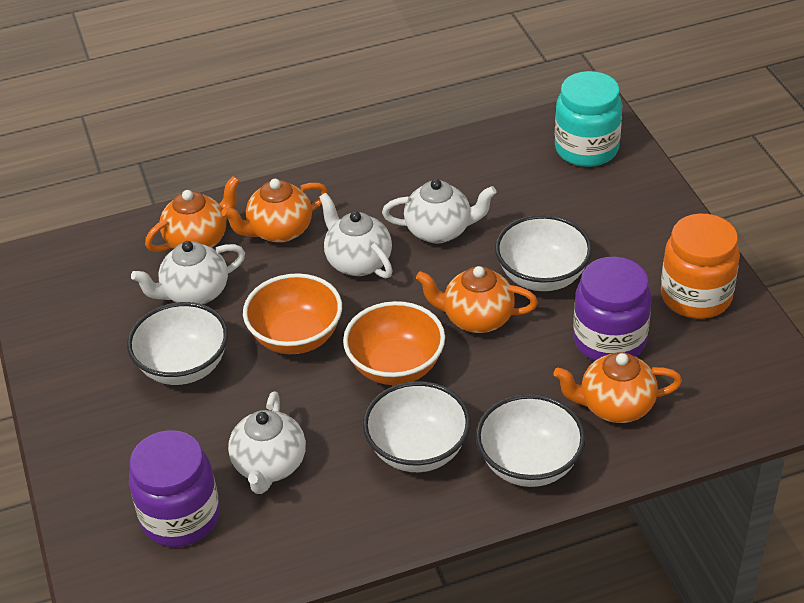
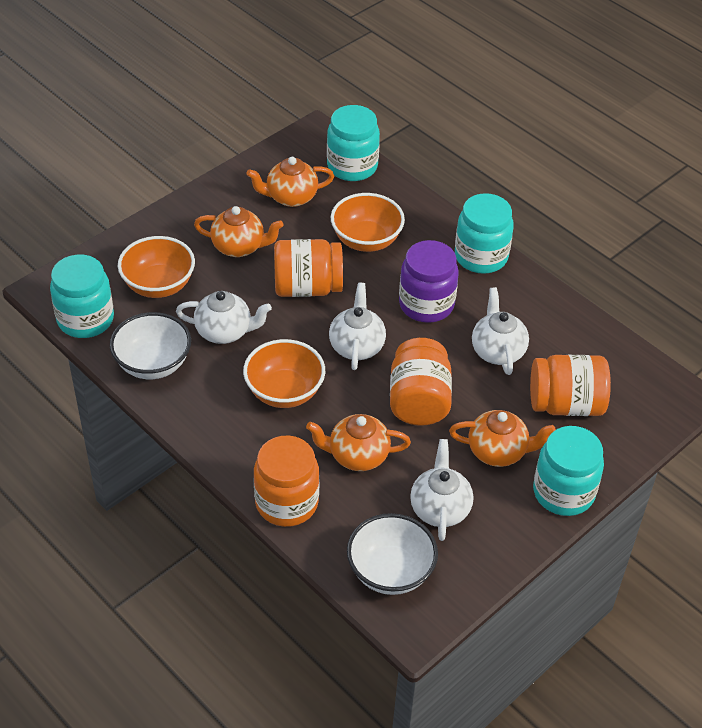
orange bowl: [243,273,342,354] [343,301,445,385] = 2 -> [118,236,195,298] [243,339,325,408] [331,193,405,252] = 3
orange jar: [661,214,740,319] = 1 -> [254,436,319,527] [274,239,343,297] [390,338,452,426] [530,355,611,416] = 4
purple jar: [129,430,220,547] [573,257,651,361] = 2 -> [399,240,459,323] = 1
turquoise jar: [555,71,623,167] = 1 -> [50,255,114,338] [327,105,380,181] [455,193,514,274] [533,426,604,516] = 4
white bowl: [127,302,228,385] [363,381,471,472] [476,394,585,487] [495,215,592,291] = 4 -> [110,312,191,379] [347,513,438,595] = 2

